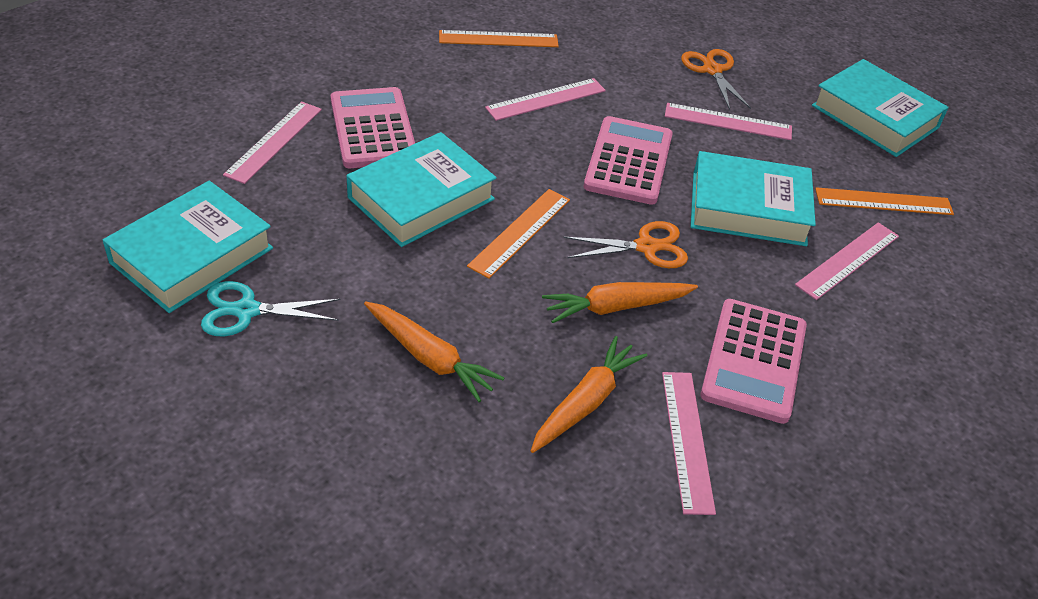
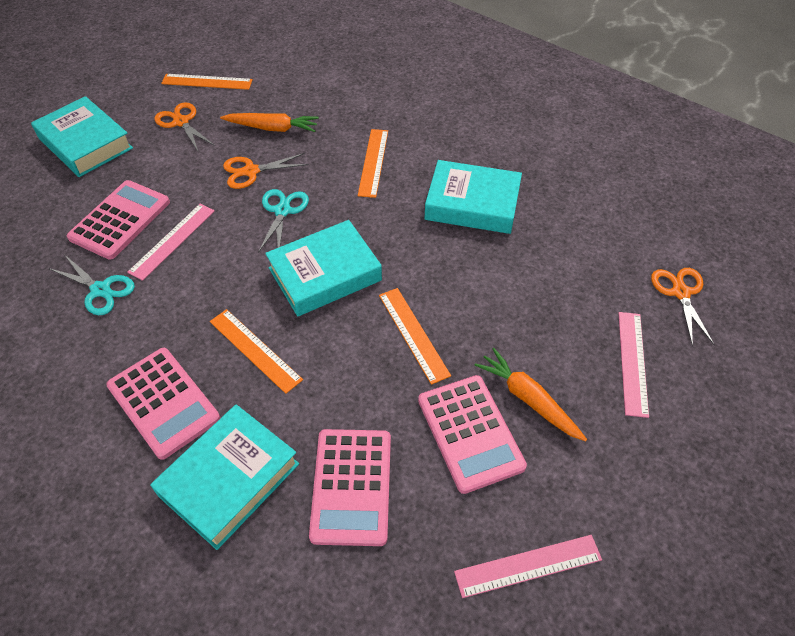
orange carrot: [364,301,504,402] [531,336,647,453] [542,282,698,323] = 3 -> [220,113,319,132] [475,348,587,441] = 2
orange ruler: [439,30,559,47] [467,189,570,278] [815,187,954,215] = 3 -> [161,74,253,90] [210,309,303,394] [358,129,388,198] [379,288,451,385] = 4
orange scissors: [563,221,688,268] [681,49,751,110] = 2 -> [154,102,215,153] [223,153,309,189] [651,268,714,346] = 3
pink calculator: [331,87,415,168] [584,116,673,205] [700,299,807,424] = 3 -> [67,180,170,260] [106,348,221,460] [309,429,391,546] [418,375,527,494] = 4
pink ruler: [223,102,322,184] [485,78,606,121] [662,372,716,515] [665,103,792,140] [795,222,899,300] = 5 -> [127,204,215,281] [454,535,602,598] [619,312,649,418] = 3
turquoise scissors: [201,281,341,336] = 1 -> [48,254,135,315] [258,189,309,253] = 2

